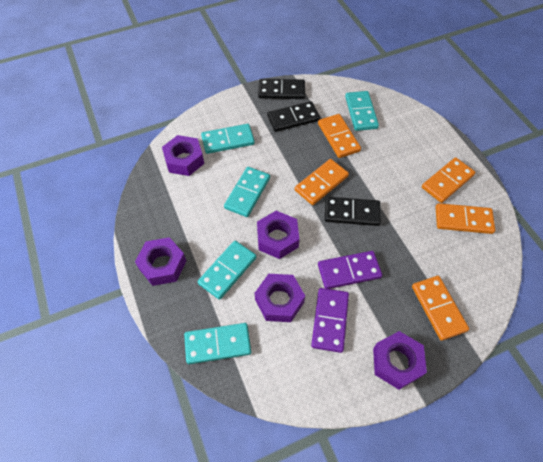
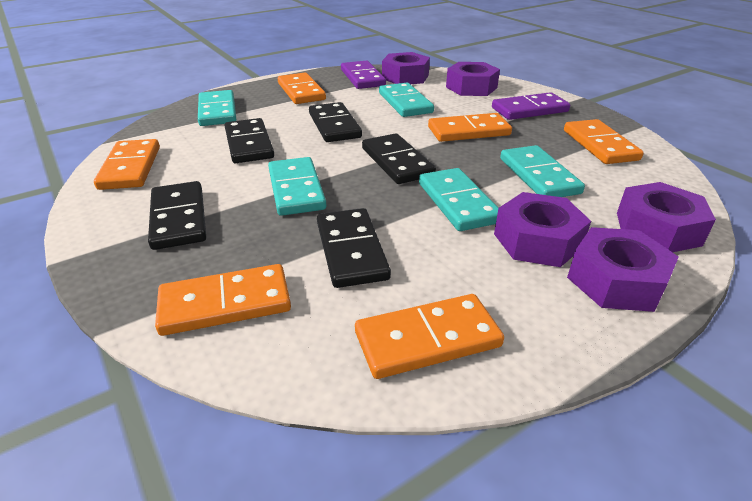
black domino: [258,79,305,99] [267,101,320,132] [325,197,381,226] = 3 -> [148,181,206,250] [225,118,274,163] [309,102,362,142] [317,208,391,288] [362,133,436,184] = 5
orange domino: [295,159,349,205] [318,114,361,158] [412,276,469,341] [422,157,475,203] [435,203,495,234] = 5 -> [94,139,160,190] [155,264,291,336] [278,73,326,104] [355,294,504,379] [428,113,512,142] [564,119,644,164] = 6

